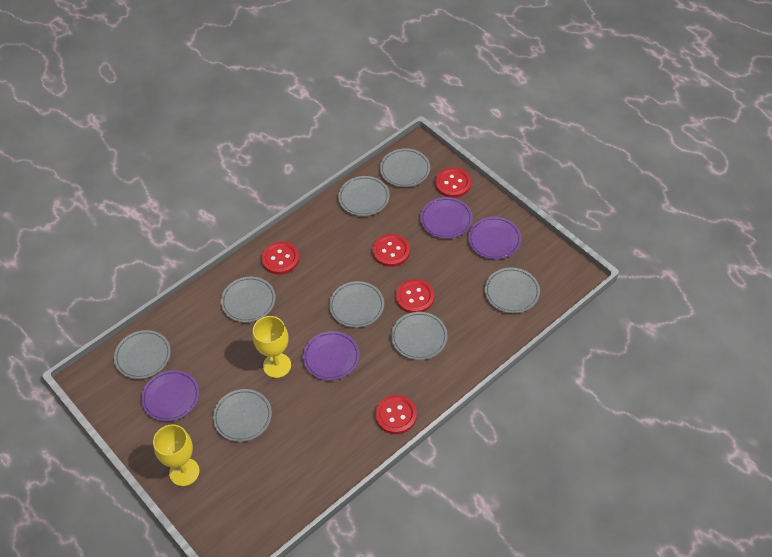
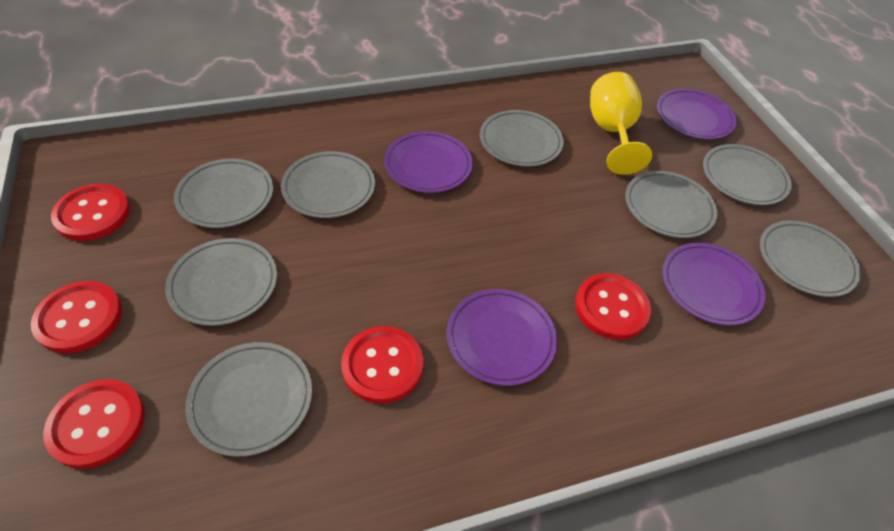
yellow goblet: [153,424,199,486] [253,316,291,378] = 2 -> [590,72,652,175] = 1

